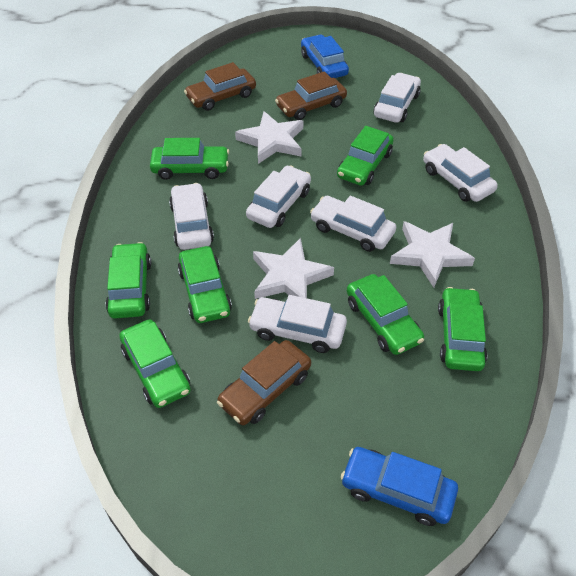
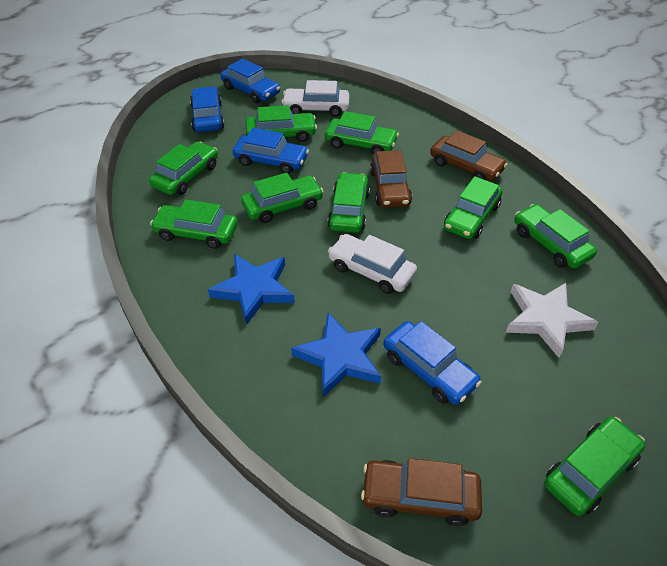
blue car: [301,35,349,78] [341,447,458,526] = 2 -> [190,87,224,132] [221,58,280,103] [233,128,309,174] [383,321,482,405] = 4
blue star: none = 0 -> [208,254,295,325] [291,313,381,397] = 2
green car: [105,242,151,318] [119,319,191,408] [150,138,229,180] [178,246,232,323] [337,126,394,186] [347,274,424,355] [438,287,487,371] = 7 -> [149,142,218,195] [150,199,238,249] [241,173,324,223] [246,105,317,142] [325,111,399,154] [328,172,370,233] [444,176,502,239] [514,204,597,269] [544,417,646,516] = 9
white car: [169,183,214,250] [246,165,311,228] [248,295,347,353] [310,196,396,252] [374,73,421,123] [423,144,498,202] = 6 -> [281,80,349,117] [328,234,417,294] = 2
white star: [235,111,303,164] [253,238,334,299] [390,221,475,288] = 3 -> [506,283,599,358] = 1

